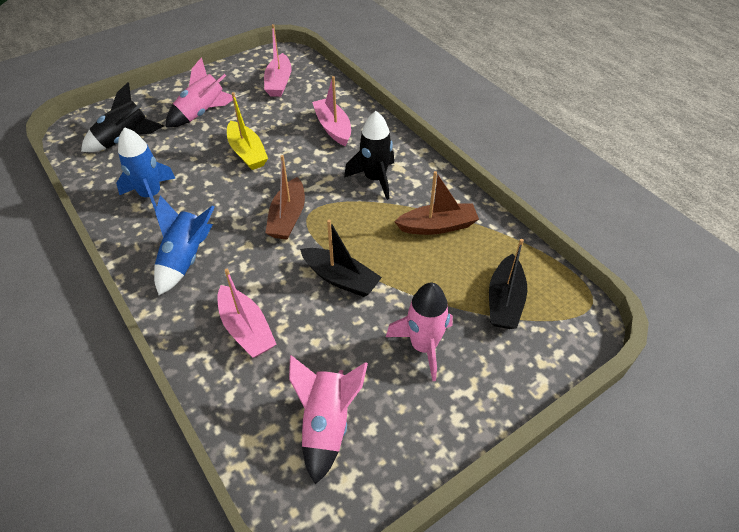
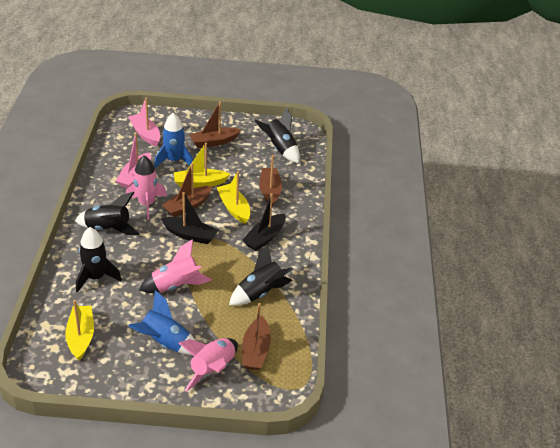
black rocket: [81,82,164,152] [344,111,394,200] = 2 -> [75,192,139,235] [76,227,122,293] [229,244,293,306] [255,107,300,163] = 4
brown boat: [265,155,305,240] [394,171,479,235] = 2 -> [162,163,212,217] [190,102,241,148] [242,303,271,370] [259,155,282,207] = 4
pink boat: [217,269,276,358] [264,24,292,97] [312,76,351,146] = 3 -> [116,133,151,188] [128,98,160,147] = 2
yellow boat: [227,92,268,170] = 1 -> [65,300,94,361] [174,143,230,188] [217,171,250,224] = 3

